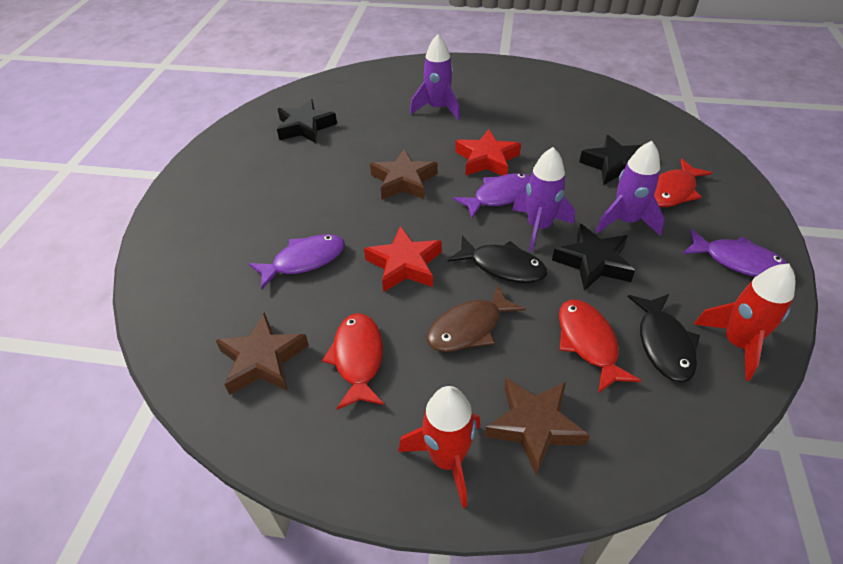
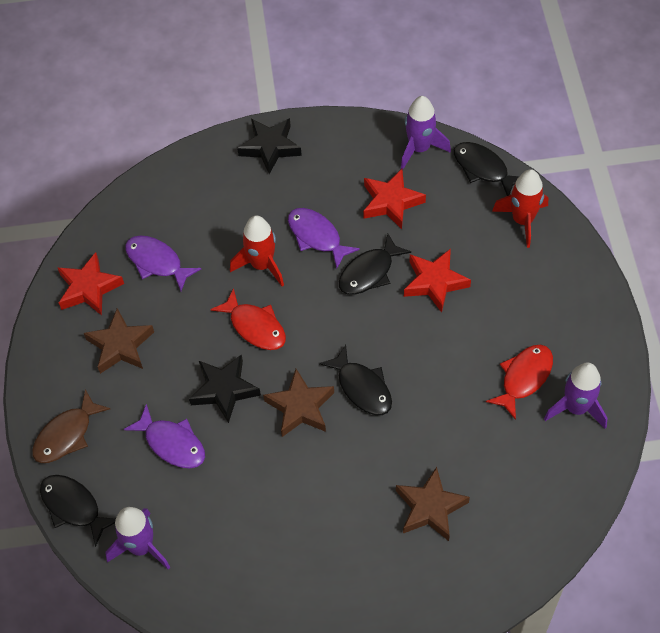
black fish: [448,236,547,283] [628,294,700,383] = 2 -> [40,475,116,547] [319,345,392,415] [339,234,411,295] [454,142,519,196] = 4
black star: [277,99,337,143] [552,224,635,291] [579,135,642,185] = 3 -> [189,354,261,423] [237,118,302,174] = 2
red fish: [322,313,384,410] [559,300,641,393] [654,159,712,207] = 3 -> [210,288,286,350] [486,344,553,420] = 2
red star: [364,226,442,292] [455,129,521,176] = 2 -> [58,252,124,316] [363,169,426,229] [404,249,471,313] = 3

